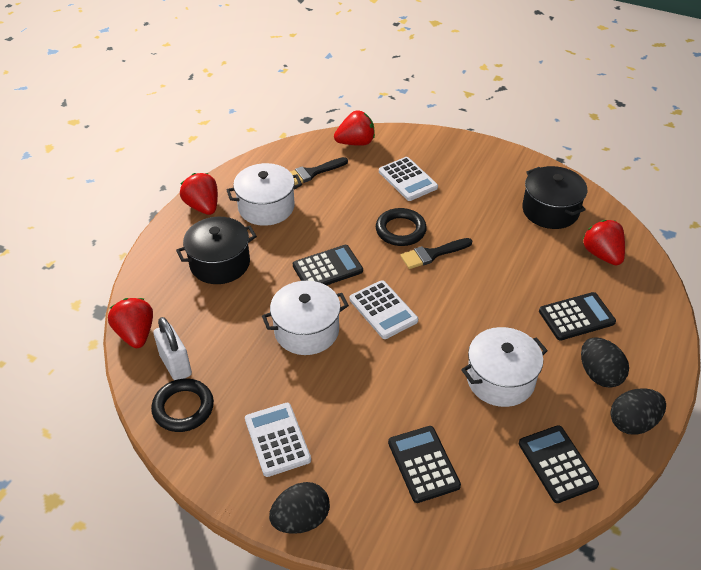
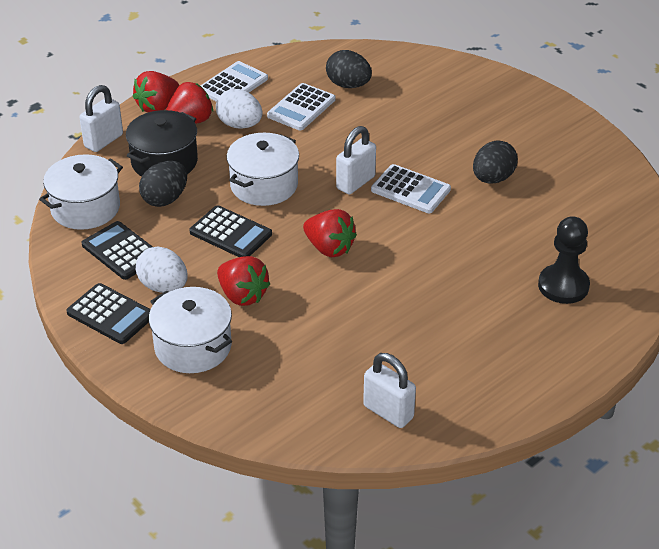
black brush: [290,157,348,185] [400,238,472,269] = 2 -> none = 0
black calculator: [293,245,363,285] [388,426,461,503] [519,425,599,503] [539,292,616,341] = 4 -> [66,283,151,344] [81,221,153,280] [189,205,272,257] = 3
black pawn: none = 0 -> [538,216,590,304] = 1
black pot: [176,217,257,284] [522,166,587,229] = 2 -> [126,110,198,177] = 1
black ring: [151,378,214,432] [376,208,427,246] = 2 -> none = 0
white egg: none = 0 -> [136,246,188,293] [216,89,263,129] = 2
white padlock: [153,317,192,380] = 1 -> [79,85,123,152] [336,126,376,194] [363,353,416,428] = 3

